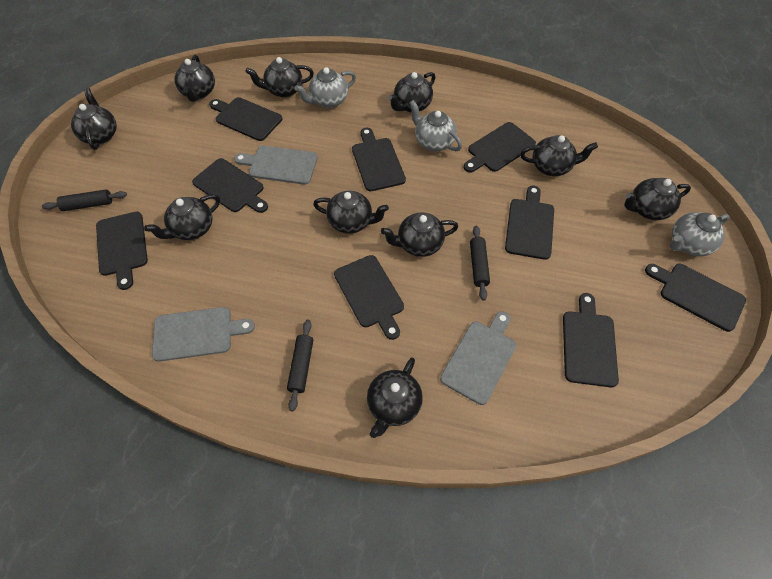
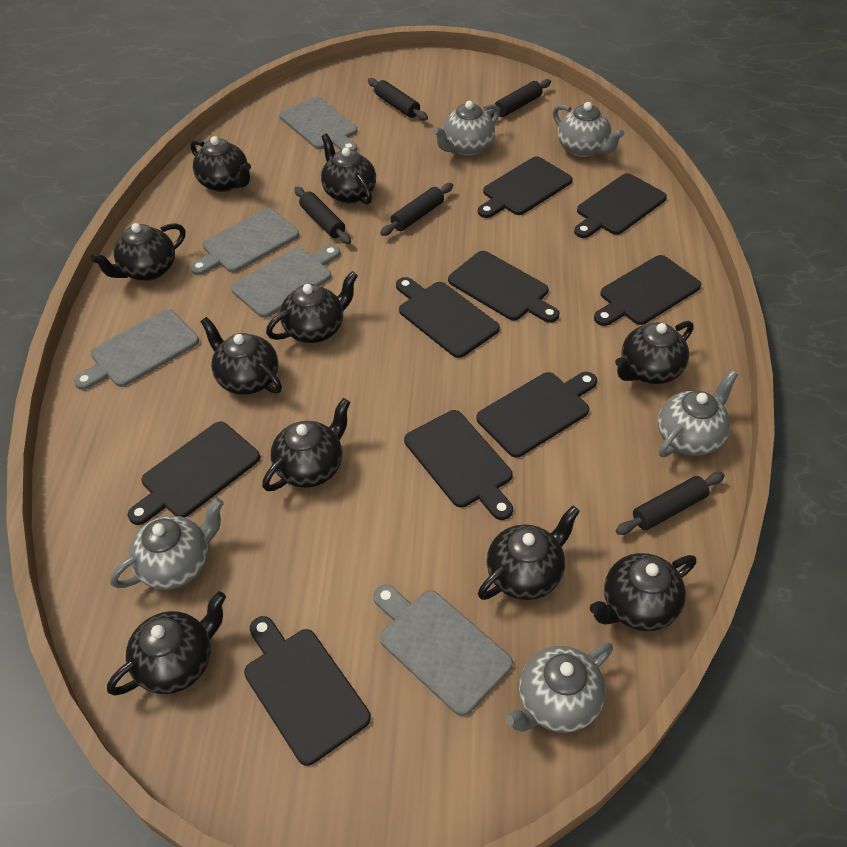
black rolling pin: [42,190,127,211] [287,320,313,411] [470,226,490,301] = 3 -> [294,187,351,244] [368,78,428,121] [380,183,453,236] [487,79,551,118] [616,472,725,535] = 5
grey cutting board: [152,307,255,362] [234,146,318,185] [440,311,516,405] = 3 -> [74,309,199,390] [190,208,299,275] [231,245,340,318] [279,97,357,151] [373,585,513,716] = 5
grey teapot: [295,67,356,108] [409,100,462,151] [670,212,730,256] = 3 -> [110,498,224,590] [433,101,500,156] [505,643,613,733] [553,102,624,157] [658,370,738,457] = 5

